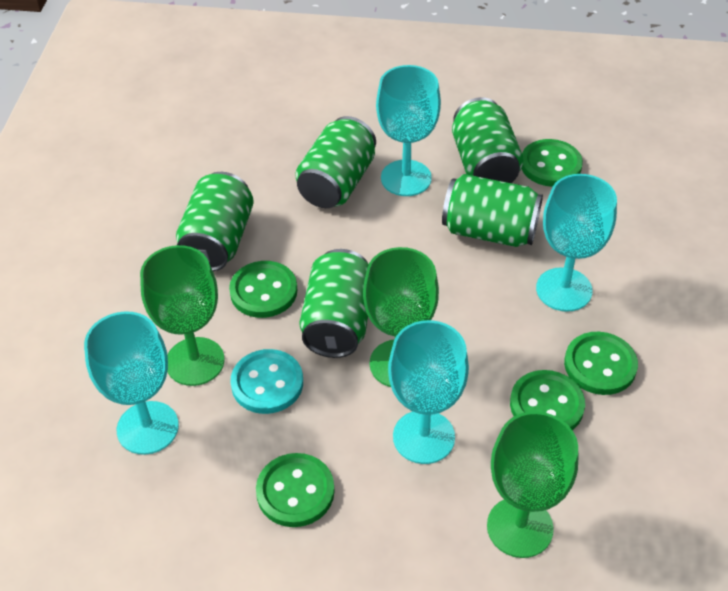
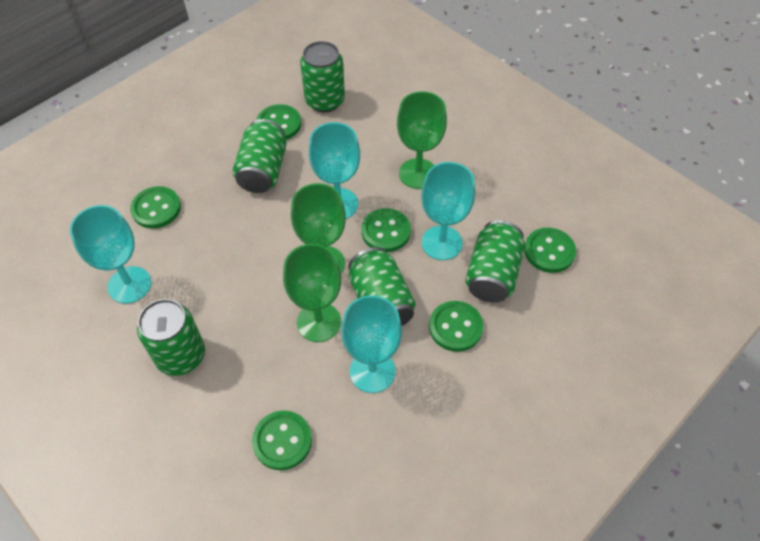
green button: [229,261,297,318] [256,453,335,527] [510,370,585,430] [521,139,583,187] [564,332,638,395] = 5 -> [130,186,181,229] [252,411,312,470] [256,104,301,140] [361,208,411,252] [429,301,483,352] [524,228,576,273] = 6
turquoise button: [230,349,303,414] = 1 -> none = 0

